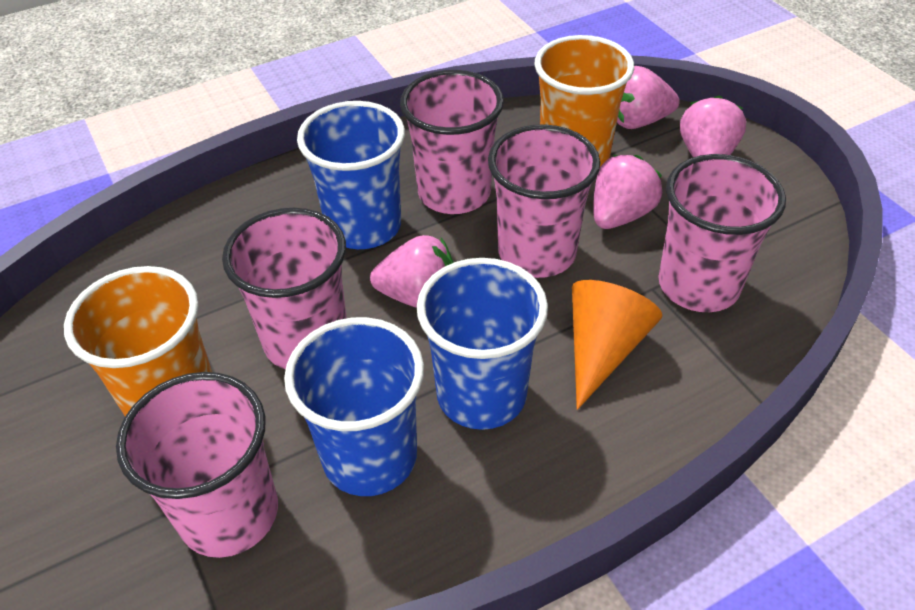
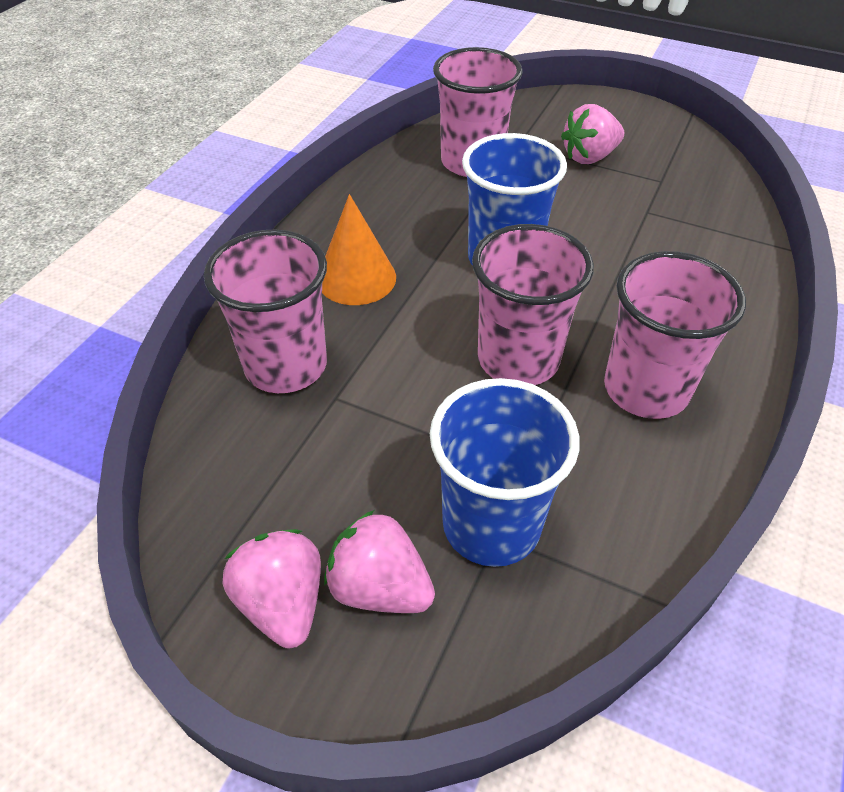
blue cup: [284,317,424,496] [297,101,405,249] [417,258,548,430] = 3 -> [430,378,580,567] [462,133,567,266] = 2
orange cup: [64,266,212,416] [534,35,634,167] = 2 -> none = 0
pink cup: [116,372,278,558] [222,208,347,369] [400,70,504,214] [488,124,600,278] [659,154,786,312] = 5 -> [204,230,327,393] [433,47,523,177] [472,224,594,385] [604,251,746,419] = 4
pink strawberry: [370,235,454,308] [593,155,662,229] [617,66,680,129] [680,95,746,157] = 4 -> [223,529,321,648] [324,510,435,613] [561,104,624,164] = 3

